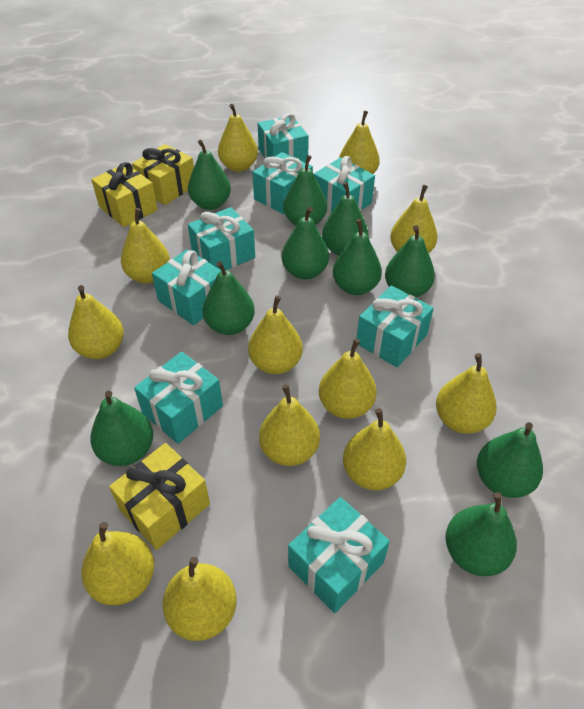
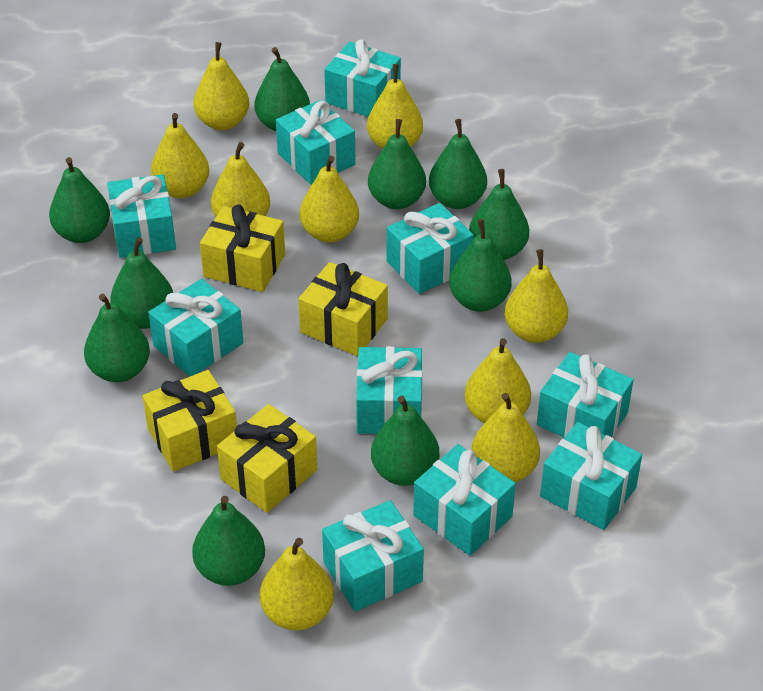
turquoise gift: [134,352,223,444] [152,249,221,325] [188,207,255,270] [252,152,313,214] [258,113,309,163] [288,497,390,613] [314,156,375,212] [357,286,434,367] = 8 -> [107,174,176,258] [148,279,243,376] [276,100,356,185] [322,500,424,612] [324,39,401,117] [356,346,423,434] [387,203,474,294] [413,444,516,556] [537,352,633,438] [540,422,642,530] = 10
yellow gift: [91,162,158,227] [109,443,210,550] [132,144,194,205] = 3 -> [143,370,237,472] [200,204,285,292] [217,404,317,513] [298,262,388,356] = 4
yellow pear: [68,285,124,359] [81,522,154,605] [121,208,170,284] [162,557,236,641] [218,104,258,172] [248,296,303,374] [259,384,320,466] [319,339,377,419] [339,111,380,174] [343,408,406,490] [390,185,437,253] [436,353,497,434] = 12 -> [151,113,209,198] [194,42,249,130] [211,142,270,216] [260,538,334,631] [300,156,359,242] [367,64,423,149] [464,338,531,423] [471,393,540,482] [504,249,568,343] = 9

